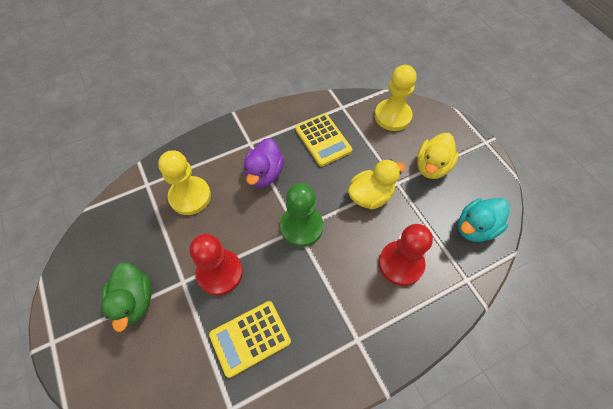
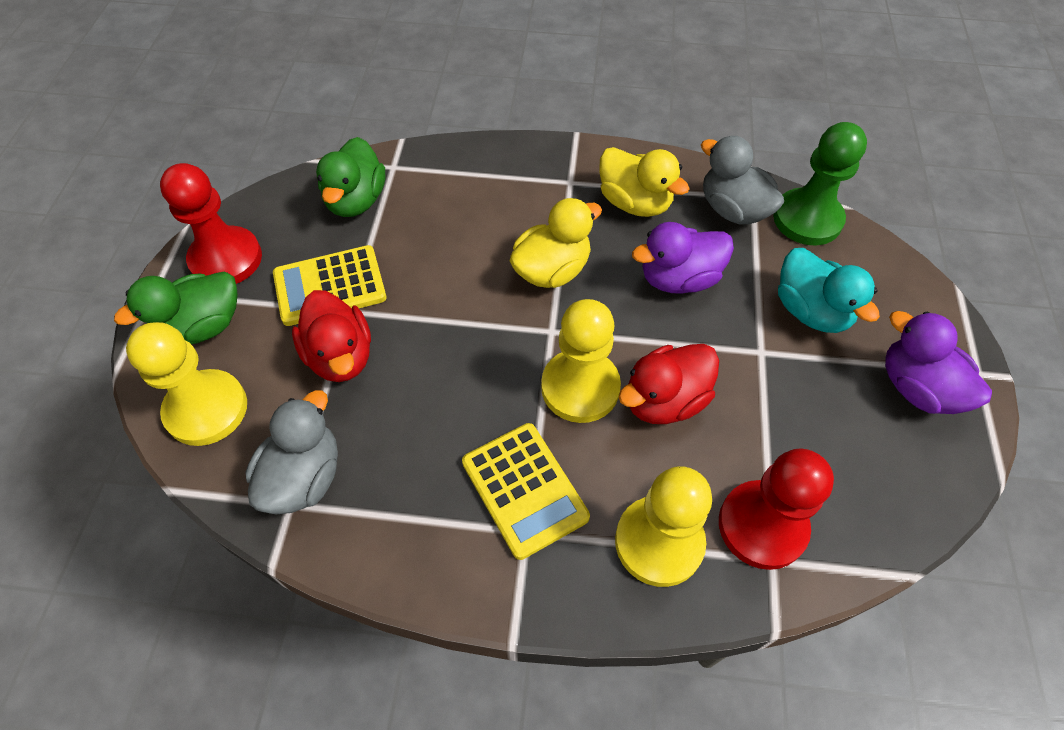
green duck: [101,262,152,332] = 1 -> [114,271,238,344] [316,137,385,217] = 2
grey duck: none = 0 -> [245,390,338,514] [701,136,784,225] = 2
purple duck: [244,138,284,188] = 1 -> [632,222,734,294] [885,311,992,414] = 2
red duck: none = 0 -> [292,290,371,382] [619,344,719,424] = 2
yellow pawn: [158,150,211,215] [375,65,417,131] = 2 -> [126,322,247,446] [541,299,621,423] [615,466,712,587] = 3

